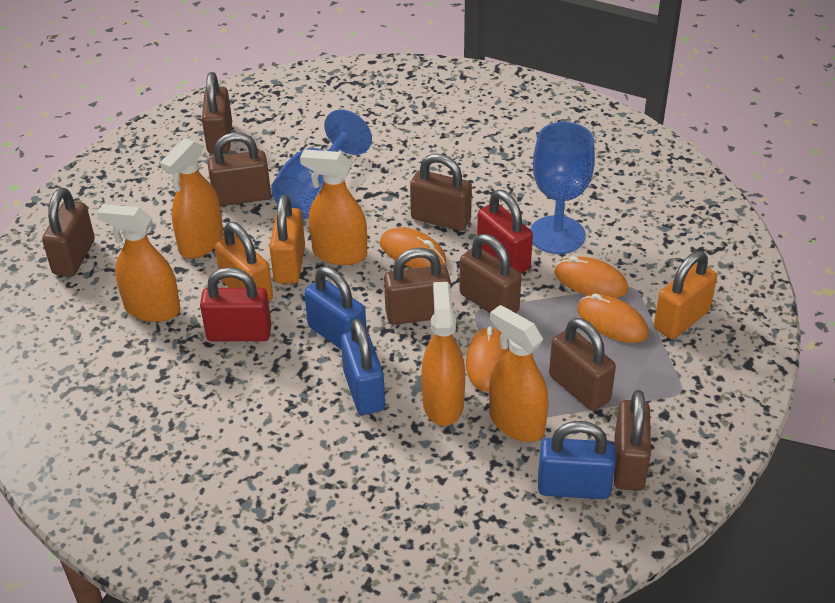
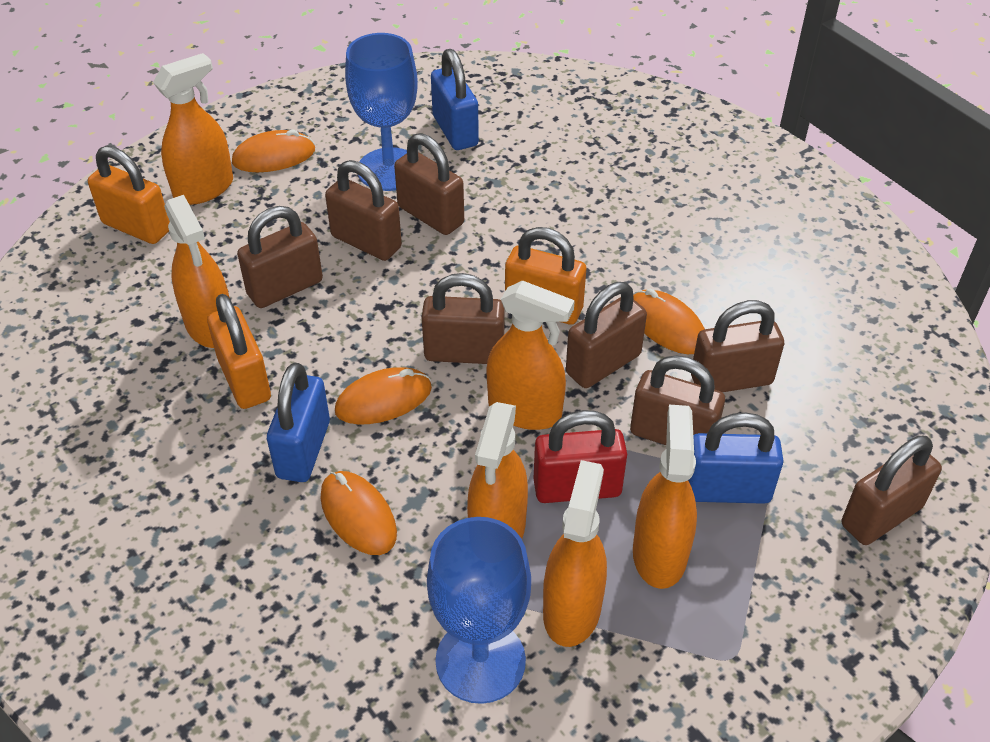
orange spray bottle: [97,204,180,322] [160,138,223,258] [300,149,367,265] [421,282,465,426] [489,305,549,442] = 5 -> [153,53,233,205] [164,195,230,348] [467,402,528,539] [486,280,575,430] [543,460,607,647] [633,405,697,589] = 6
red padlock: [200,267,271,341] [477,190,533,273] = 2 -> [533,410,627,503] = 1

